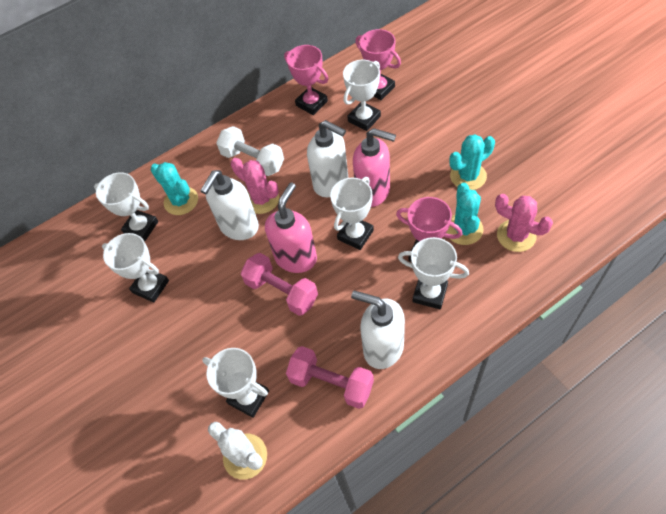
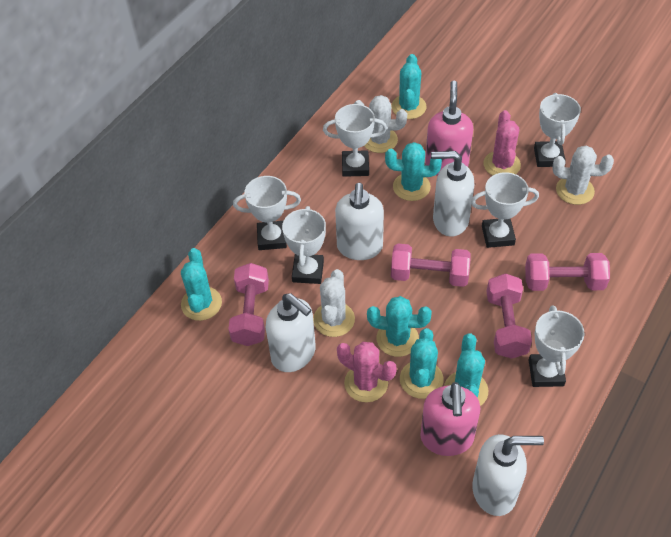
pink dumbbell: [241,253,318,316] [286,346,374,409] = 2 -> [228,263,269,346] [391,243,471,287] [486,274,532,359] [525,253,610,291] = 4
pink trophy: [284,45,329,115] [355,29,401,100] [396,197,462,262] = 3 -> none = 0
turquoise cactus: [151,162,198,215] [446,183,484,245] [449,134,495,190] = 3 -> [181,248,222,321] [367,296,432,357] [385,142,442,201] [391,54,427,119] [400,328,444,399] [444,333,488,406] = 6
white cactus: [208,422,267,480] = 1 -> [313,269,355,337] [354,95,407,153] [552,146,614,205] = 3
white dumbbell: [216,126,284,176] = 1 -> none = 0
white soap dispenser: [200,170,259,240] [307,120,348,197] [351,290,405,369] = 3 -> [266,293,316,372] [335,182,384,260] [431,151,474,237] [472,434,544,516] = 4

